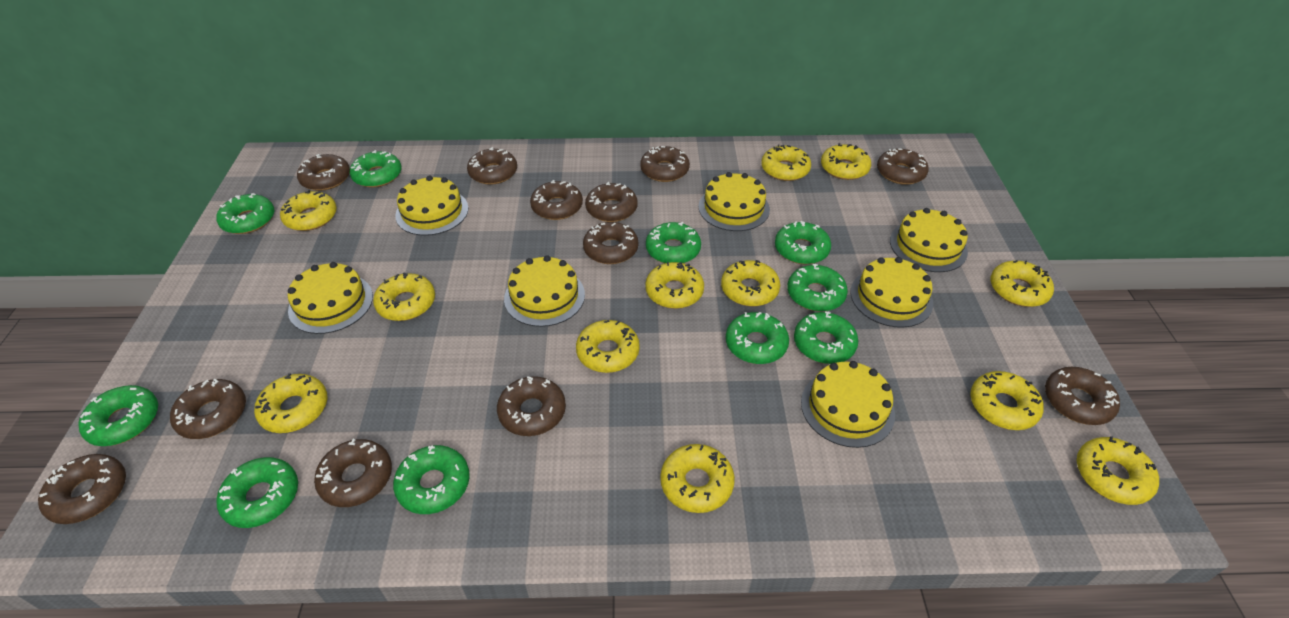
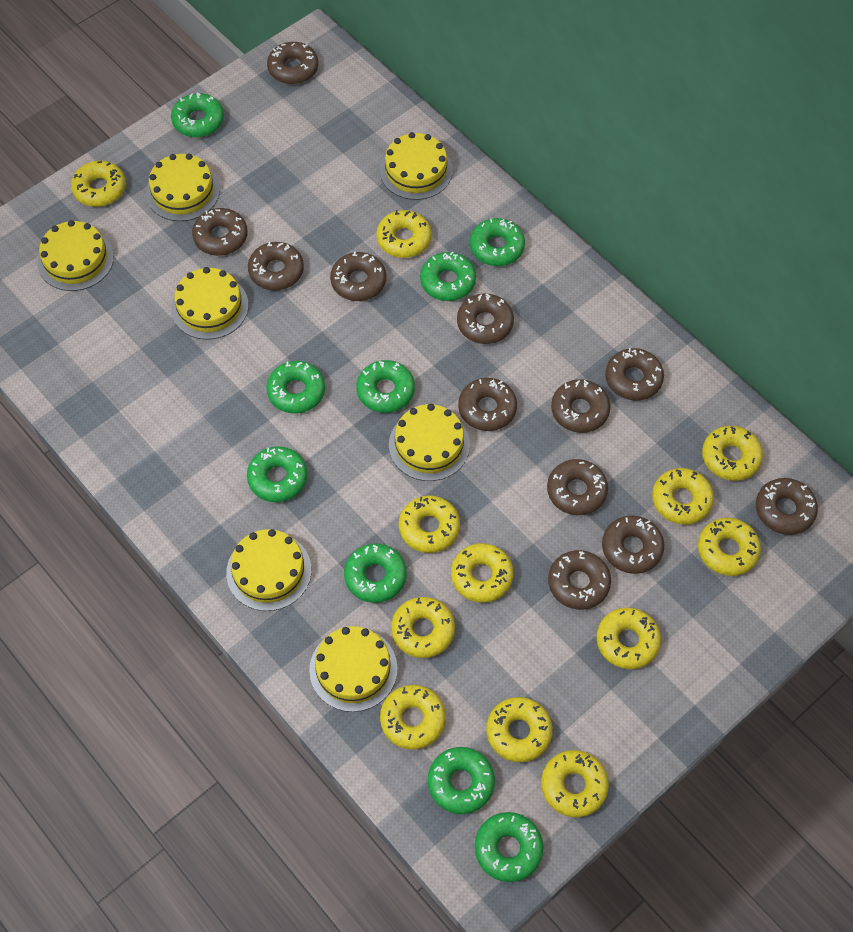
green donut: [78,385,158,446] [216,193,274,234] [217,457,298,528] [350,150,402,187] [393,445,470,514] [646,222,701,263] [726,312,789,364] [775,221,831,264] [787,264,848,312] [794,311,858,364] = 10 -> [171,93,224,137] [247,447,307,502] [266,361,325,414] [344,544,407,603] [356,360,415,413] [420,251,476,301] [428,747,495,814] [470,218,525,266] [475,812,543,882] = 9

